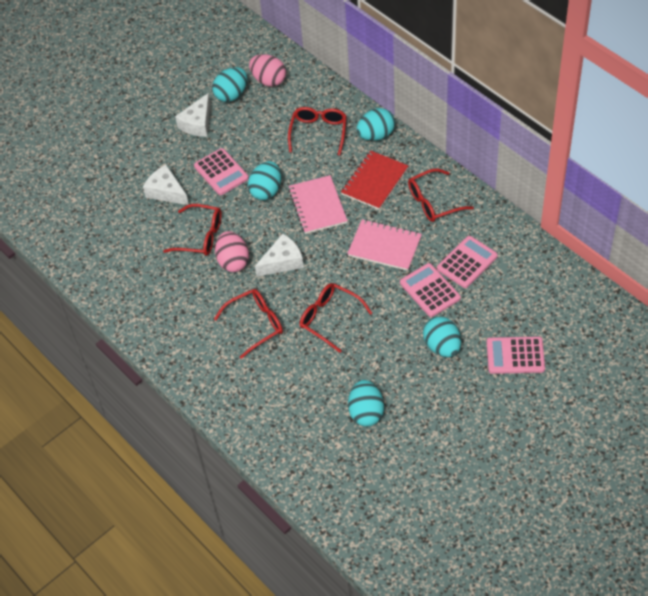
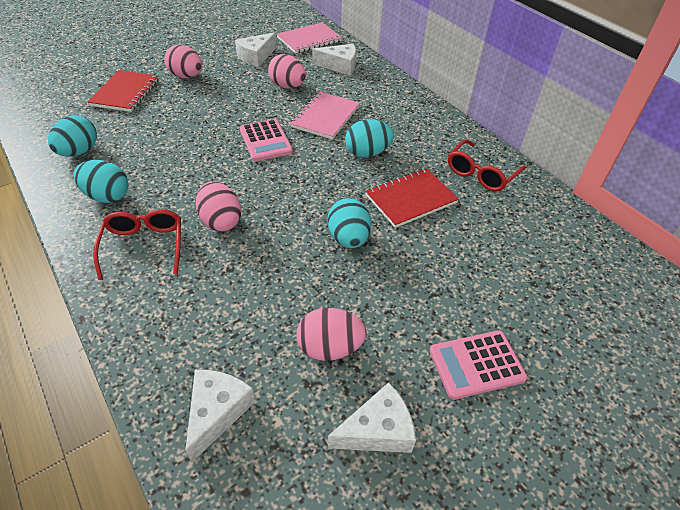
pink calculator: [194,148,249,195] [400,263,461,317] [437,236,498,288] [487,337,545,374] = 4 -> [240,119,293,161] [430,330,527,400] = 2
pink egg: [215,231,249,272] [249,54,286,87] = 2 -> [164,45,202,78] [196,182,242,231] [268,54,306,88] [296,308,367,361] = 4
red glasses: [163,204,222,256] [214,289,283,359] [288,107,347,156] [300,283,372,353] [408,169,474,222] = 5 -> [93,209,181,280] [448,140,526,191] = 2
red notebook: [341,151,409,210] = 1 -> [88,70,159,112] [365,168,459,228] = 2
turquoise egg: [212,67,247,102] [248,161,281,200] [348,380,384,426] [357,108,395,141] [423,316,461,357] = 5 -> [48,115,97,157] [73,160,128,203] [327,198,371,248] [345,119,394,158] = 4
white cheese: [143,165,189,205] [175,93,211,137] [255,233,304,277] = 3 -> [185,370,255,462] [235,32,276,67] [312,44,356,76] [328,382,416,453] = 4

